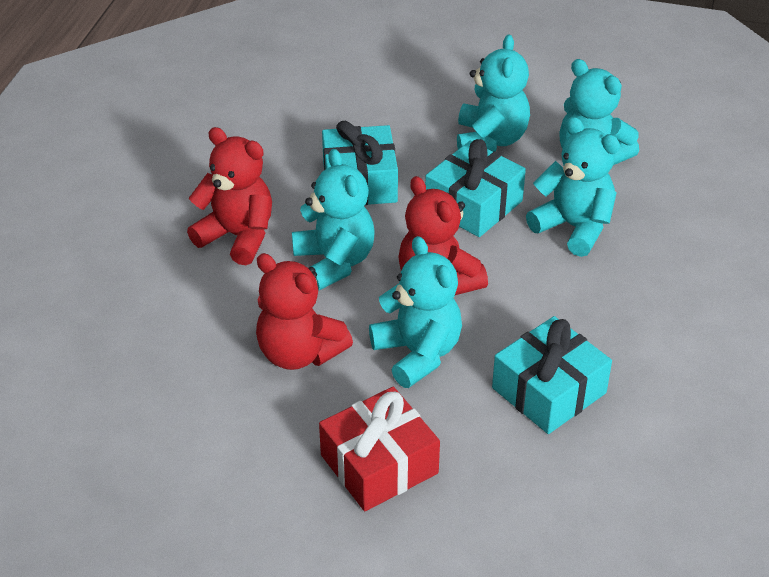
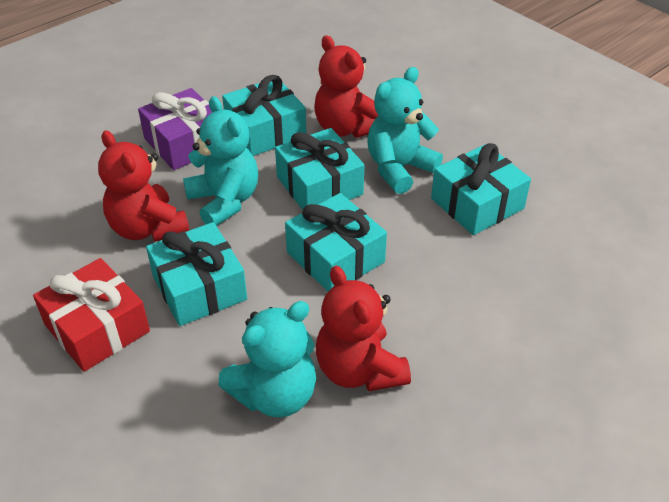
purple gift: none = 0 -> [138,88,212,170] = 1
turquoise gift: [322,121,398,205] [425,139,526,237] [492,316,612,434] = 3 -> [146,222,247,326] [222,75,306,156] [275,128,365,210] [285,193,387,292] [431,143,531,235] = 5
turquoise teddy bear: [292,149,375,291] [369,236,462,388] [457,35,530,152] [526,117,620,257] [559,59,639,165] = 5 -> [183,96,258,226] [218,301,316,418] [367,67,443,194] = 3

